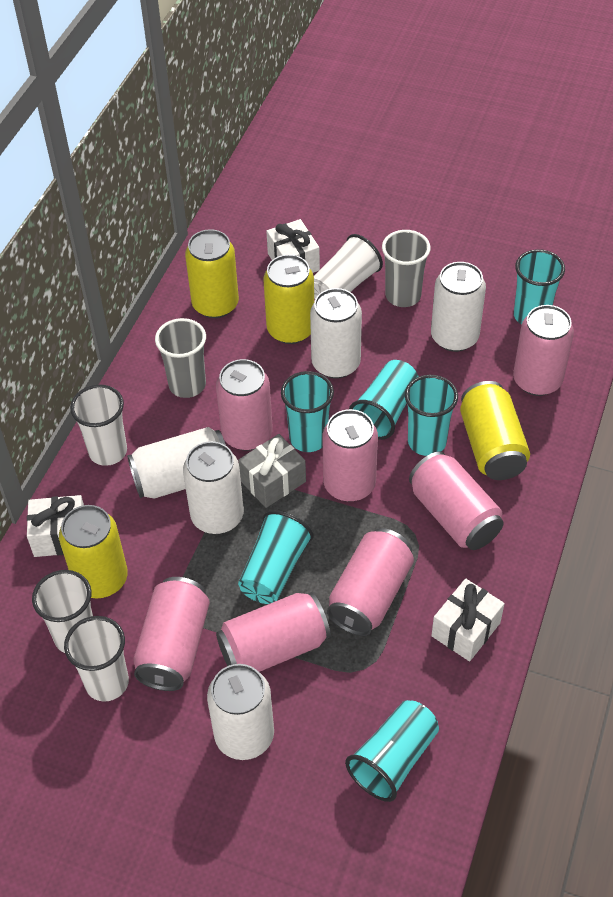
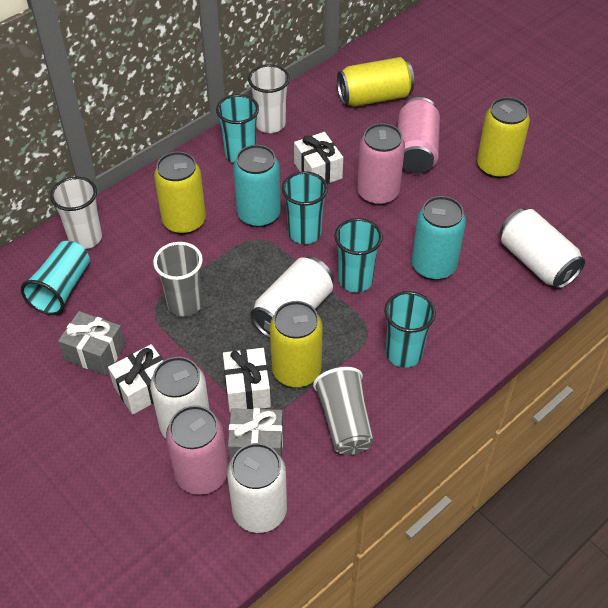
grey gift: [238,434,306,508] = 1 -> [58,311,125,375] [228,408,283,461] = 2
pink can: [133,577,210,691] [216,359,273,451] [216,592,330,672] [322,409,378,502] [327,528,414,636] [409,451,504,550] [513,305,574,396] = 7 -> [166,405,228,495] [357,123,405,205] [398,97,440,173] = 3
turquoise can: none = 0 -> [233,145,281,227] [412,196,466,280] = 2
turquoise cup: [238,510,314,604] [281,371,334,452] [345,700,439,802] [349,360,419,440] [405,375,458,456] [514,249,565,325] = 6 -> [21,241,90,315] [216,94,259,163] [282,171,328,244] [334,218,383,292] [384,291,436,368] = 5
white can: [127,427,226,499] [183,441,244,534] [207,664,274,760] [310,288,362,379] [431,262,486,352] = 5 -> [150,357,210,438] [227,443,287,533] [250,257,334,338] [500,208,585,289] = 4
white cup: [32,570,93,653] [64,616,129,701] [70,385,127,466] [314,234,383,299] = 4 -> [50,177,102,249] [248,65,290,133] = 2

